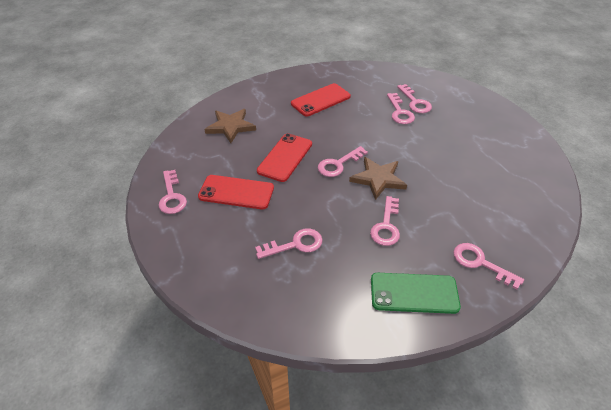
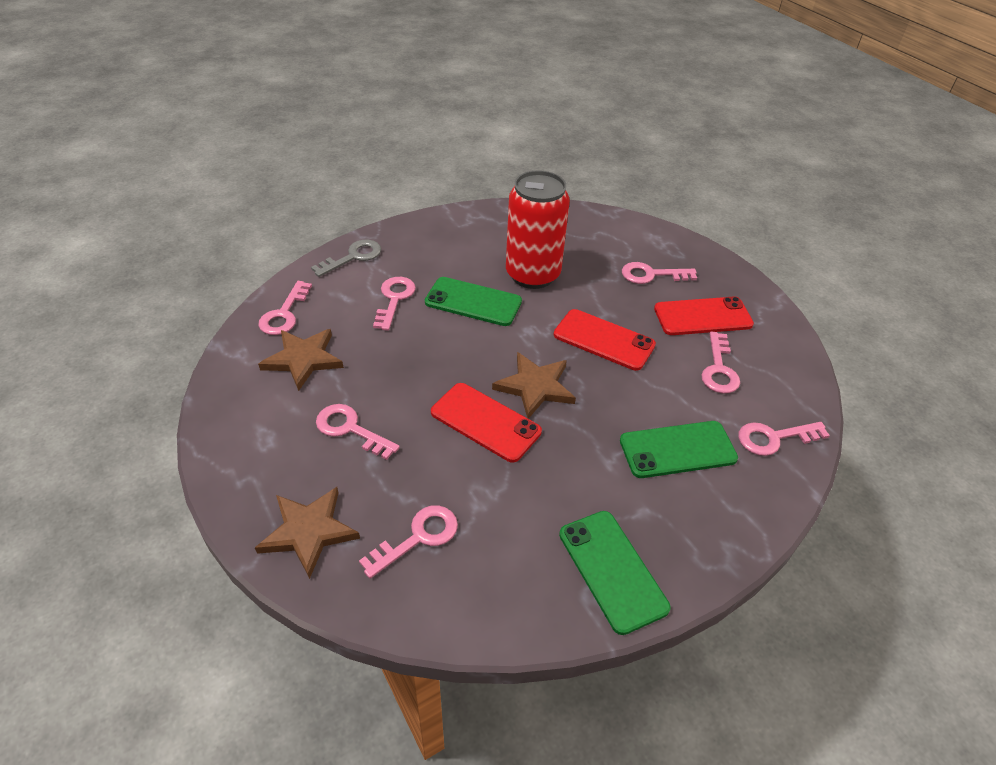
brown star: [204,109,256,143] [349,157,407,200] = 2 -> [255,487,360,579] [258,329,344,391] [492,352,576,419] = 3
green phone: [371,273,461,314] = 1 -> [425,277,522,326] [559,511,671,635] [620,421,738,478] = 3
grey key: none = 0 -> [311,240,381,277] = 1
red can: none = 0 -> [506,170,570,289] = 1

